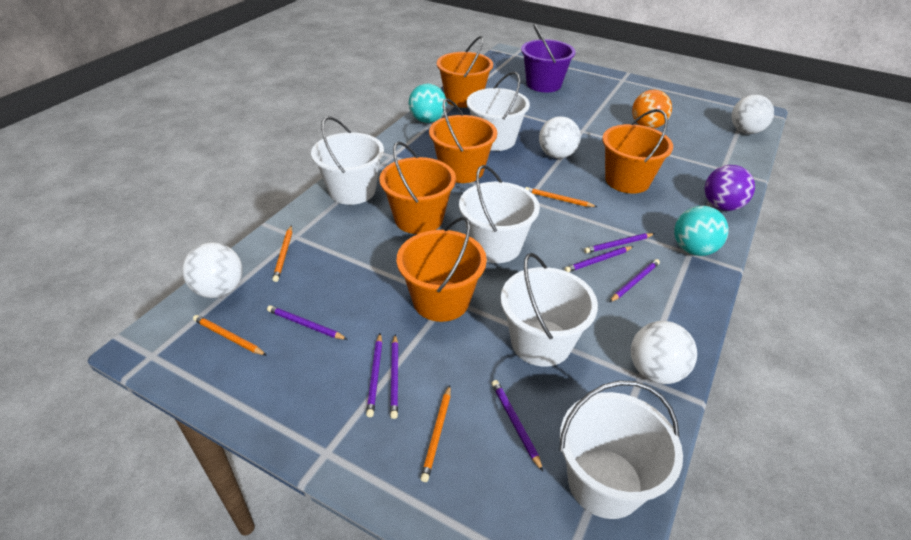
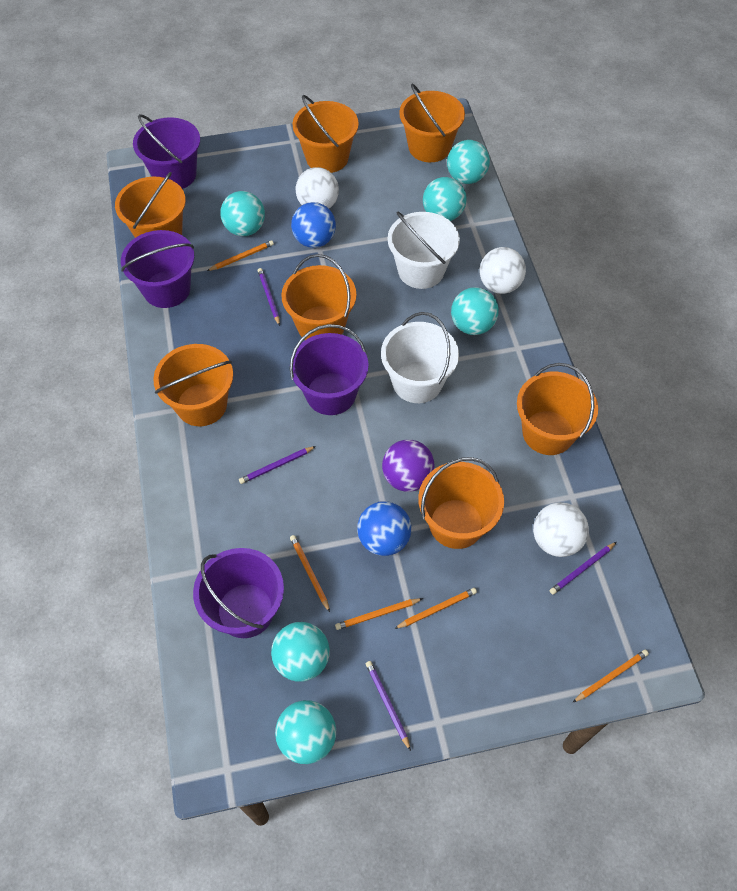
blue ball: none = 0 -> [291,202,336,248] [357,501,412,556] = 2
orange ball: [632,89,672,129] = 1 -> none = 0
orange bucket: [379,141,456,234] [396,217,487,322] [429,98,497,183] [437,36,493,108] [602,109,673,194] = 5 -> [115,172,186,238] [153,344,233,426] [281,254,356,340] [293,95,359,173] [399,84,465,162] [418,457,504,549] [517,363,598,455] = 7
orange pencil: [193,315,267,356] [272,225,292,282] [420,385,451,482] [525,187,597,207] = 4 -> [207,240,274,271] [290,535,330,612] [335,598,423,630] [394,588,477,629] [572,649,649,703] = 5
purple bucket: [521,24,575,92] = 1 -> [121,230,194,308] [133,114,200,189] [193,548,284,638] [290,324,368,415] = 4
purple pencil: [267,305,348,340] [366,333,382,417] [390,334,398,419] [492,380,543,472] [564,246,634,272] [584,233,655,253] [609,259,660,302] = 7 -> [239,446,316,484] [258,268,280,326] [365,661,411,751] [550,542,616,595] = 4
turquoise ball: [409,84,447,123] [674,206,729,256] = 2 -> [220,191,265,236] [271,622,330,682] [275,700,336,764] [423,177,467,221] [447,140,490,184] [451,287,499,335] = 6
white ball: [182,242,243,298] [539,116,581,159] [631,321,697,384] [732,95,774,134] = 4 -> [296,167,339,208] [480,247,526,294] [533,502,589,557] = 3
white bucket: [311,116,384,205] [459,165,540,263] [467,72,530,151] [500,253,598,367] [559,380,683,519] = 5 -> [381,312,459,403] [388,212,460,289] = 2

